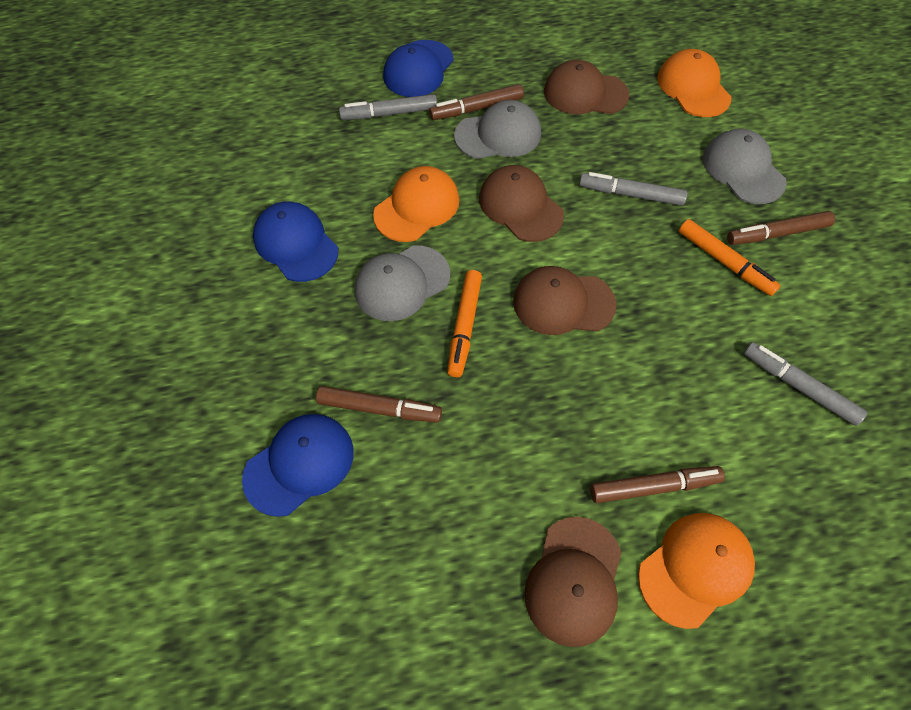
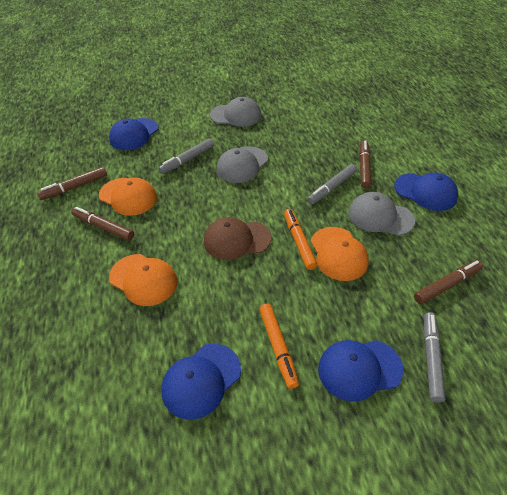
blue cap: [242,414,354,517] [253,201,338,282] [383,40,454,97] = 3 -> [109,118,158,150] [161,344,241,420] [318,340,403,402] [394,173,458,211] = 4
brown cap: [479,165,564,242] [513,266,616,335] [524,517,621,647] [544,60,629,114] = 4 -> [204,217,271,260] = 1

